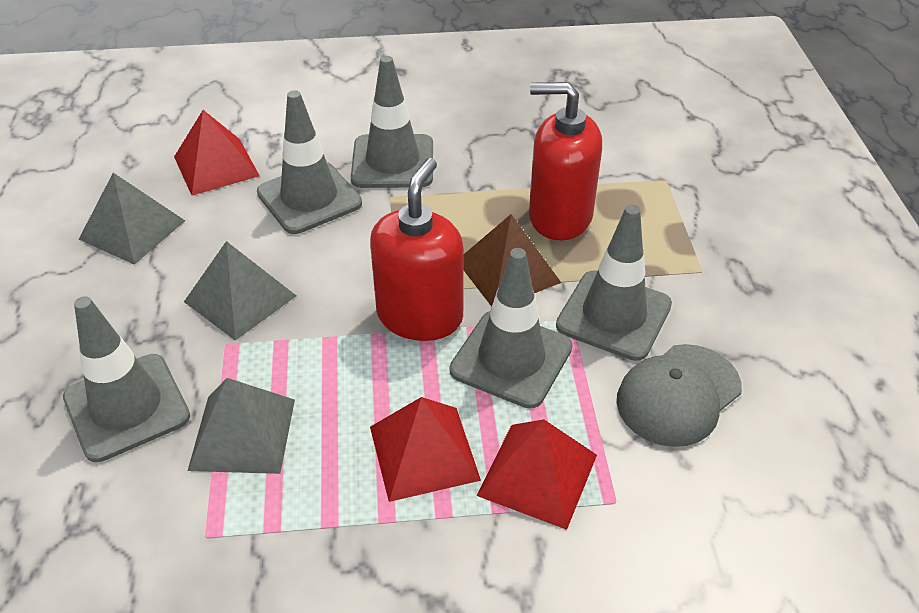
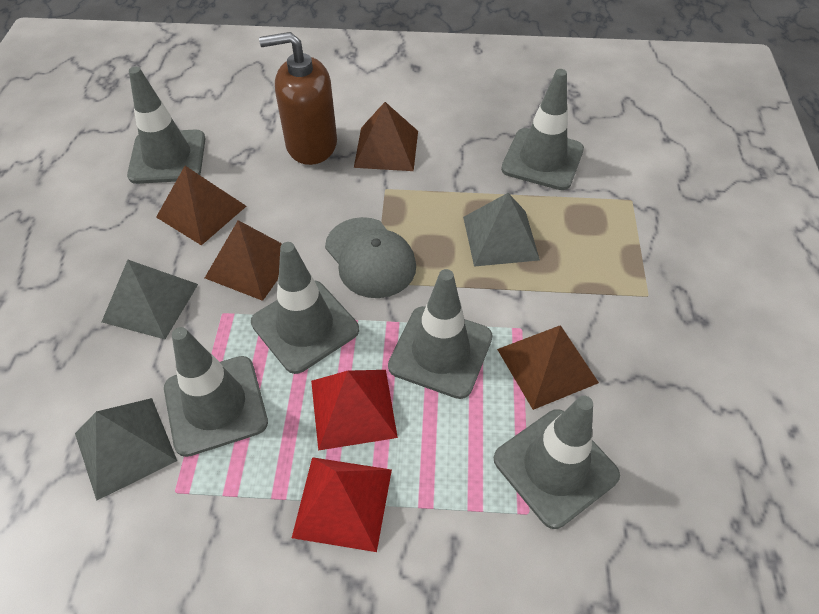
brown pyramid: [464,214,561,307] = 1 -> [156,166,246,245] [205,220,282,301] [354,102,418,171] [497,325,599,410] = 4
brown soap dispenser: none = 0 -> [259,32,337,165] = 1
grey traffic cone: [63,296,190,462] [257,90,362,234] [351,56,433,188] [450,248,573,408] [556,205,672,361] = 5 -> [127,67,205,184] [164,327,268,457] [251,242,359,374] [388,269,492,399] [494,396,620,529] [501,69,584,190] = 6
red pyramid: [174,110,260,195] [370,397,481,502] [477,419,597,530] = 3 -> [292,457,392,552] [311,370,398,451] = 2
red soap dispenser: [370,158,464,341] [529,82,602,240] = 2 -> none = 0

